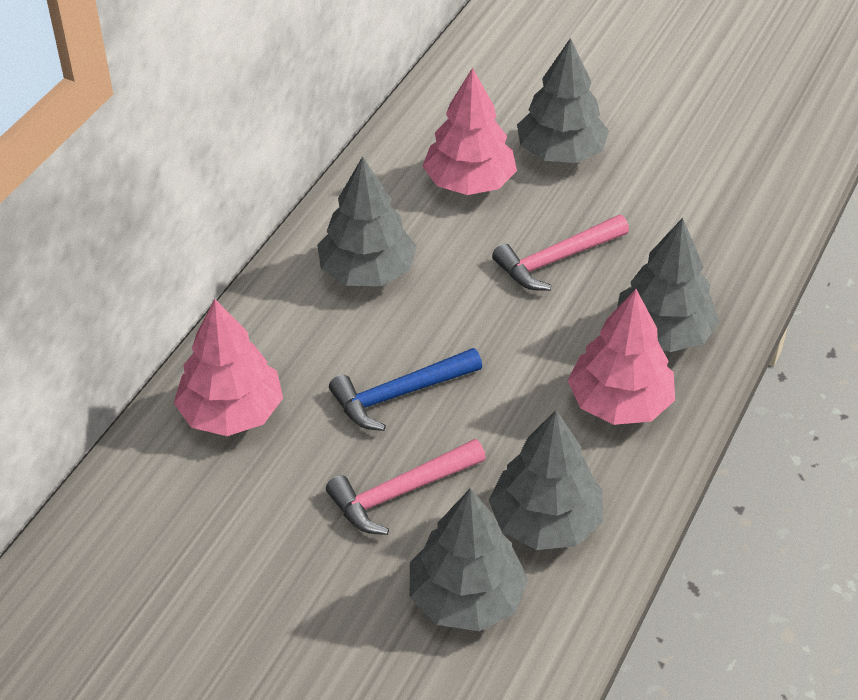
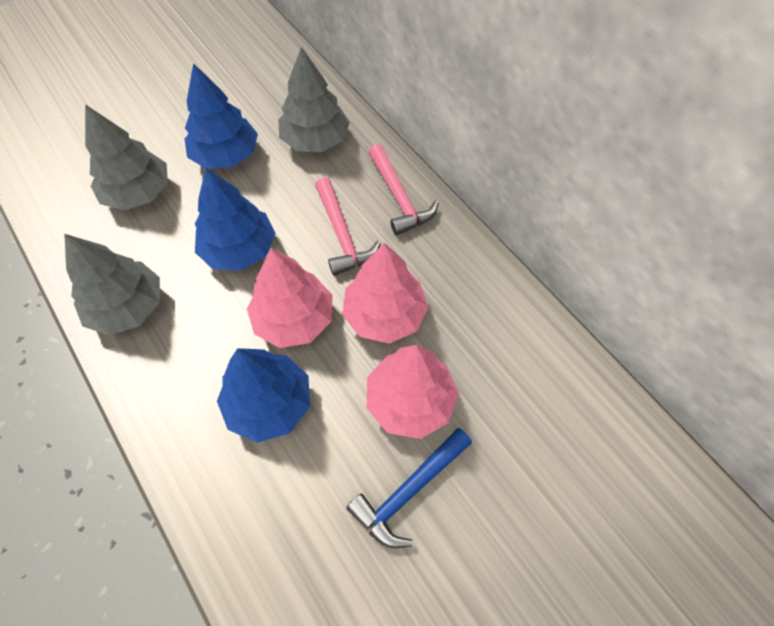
blue tree: none = 0 -> [185,63,258,169] [195,168,276,271] [217,348,310,443] = 3
grey tree: [317,156,417,286] [410,488,528,631] [489,410,603,550] [517,38,609,163] [617,218,720,352] = 5 -> [64,234,160,335] [85,104,168,210] [278,47,350,152] = 3

